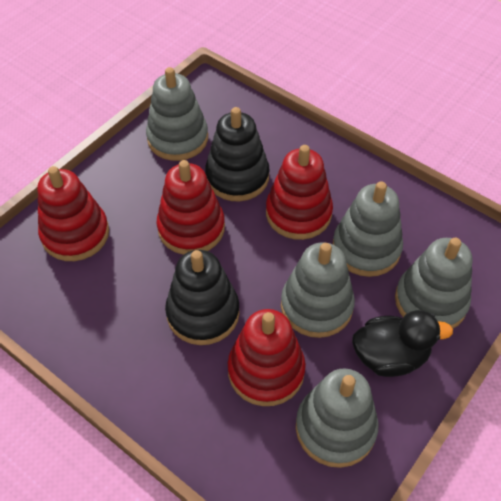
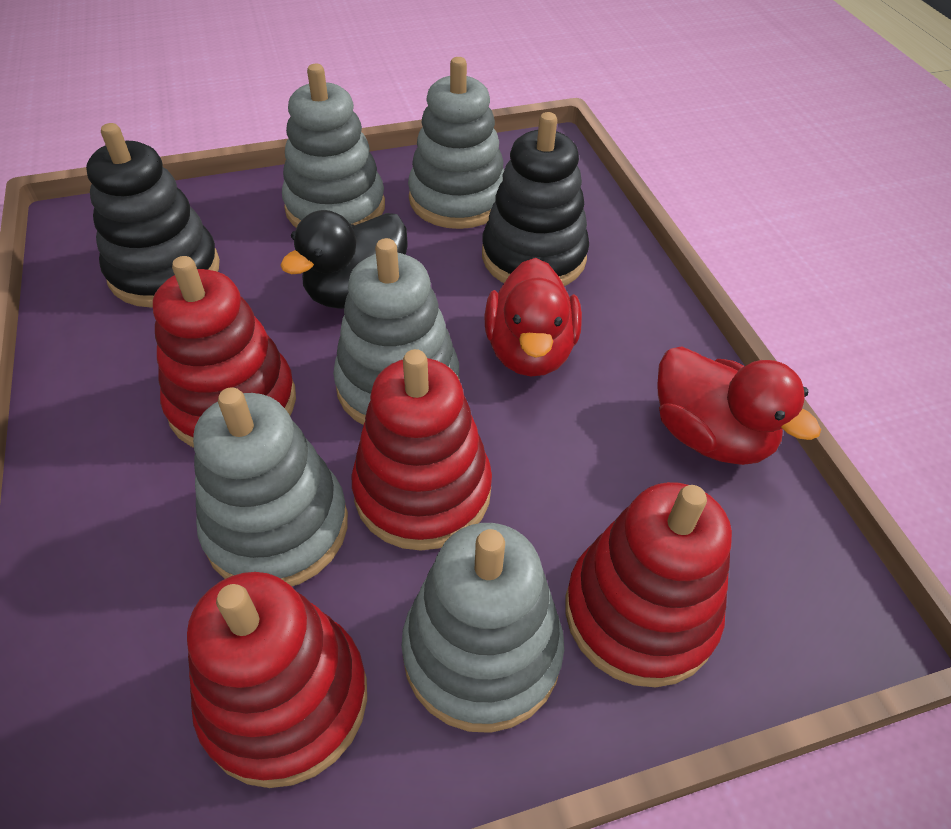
red duck: none = 0 -> [484,258,582,377] [657,346,821,465] = 2

